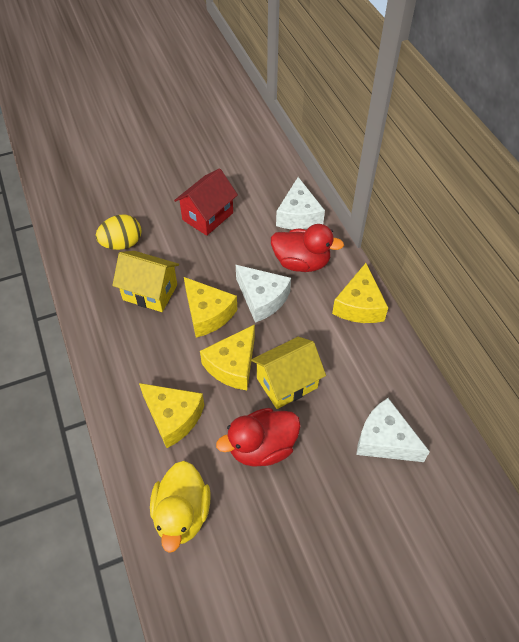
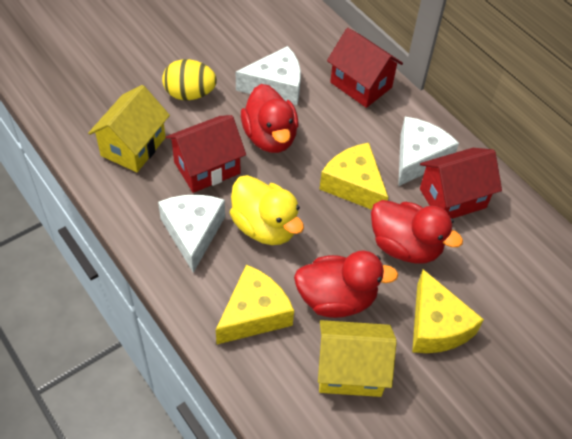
red duck: [216,408,301,467] [271,224,344,272] = 2 -> [241,84,298,153] [294,250,399,318] [371,200,463,264] = 3
red house: [174,168,238,236] = 1 -> [166,115,246,193] [327,28,403,108] [420,148,502,219] = 3
yellow cheese: [139,383,205,448] [184,277,237,337] [200,324,255,390] [332,263,388,323] = 4 -> [216,265,294,344] [319,143,388,210] [412,269,484,353] = 3

